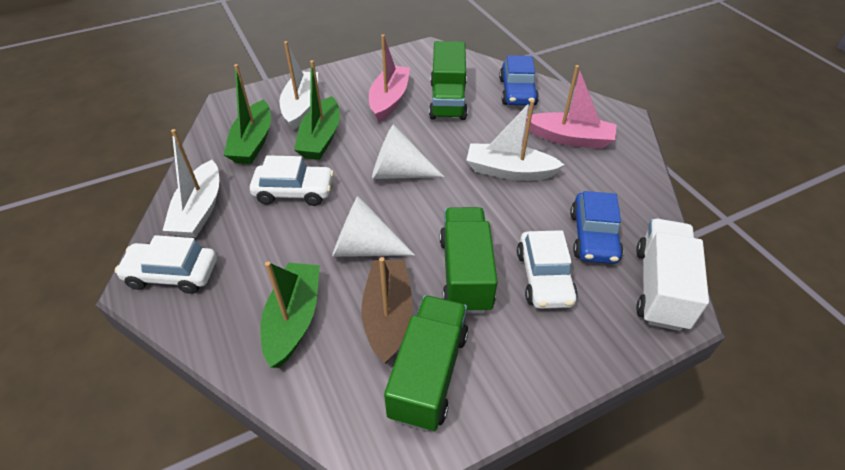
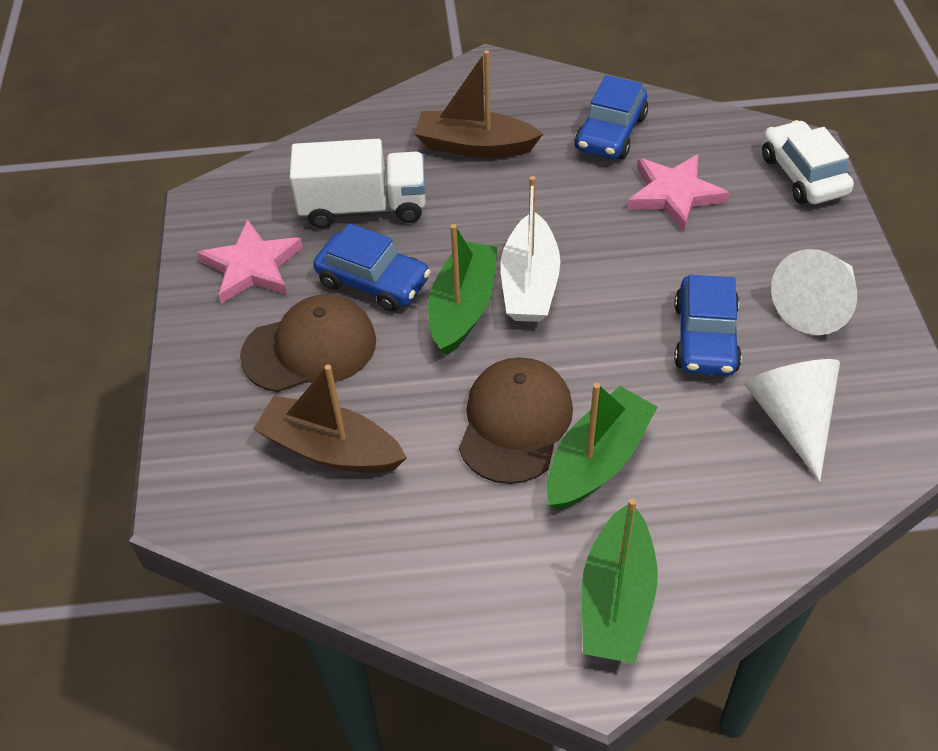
blue car: [499,55,539,105] [570,191,623,264] = 2 -> [313,223,431,312] [575,75,648,160] [674,275,742,376] = 3
brown boat: [361,257,413,363] = 1 -> [253,364,407,473] [414,50,543,158] = 2
brown cap: none = 0 -> [240,294,376,392] [459,357,573,484] = 2
green truck: [384,295,468,431] [429,41,468,120] [440,207,498,314] = 3 -> none = 0
pink boat: [369,34,410,122] [526,65,617,149] = 2 -> none = 0
pink star: none = 0 -> [197,219,303,304] [627,154,729,231] = 2
white boat: [162,129,219,237] [280,41,318,130] [466,100,564,181] = 3 -> [501,176,560,322] = 1
white car: [115,235,217,294] [250,155,334,206] [517,230,578,309] = 3 -> [762,120,854,204] = 1

